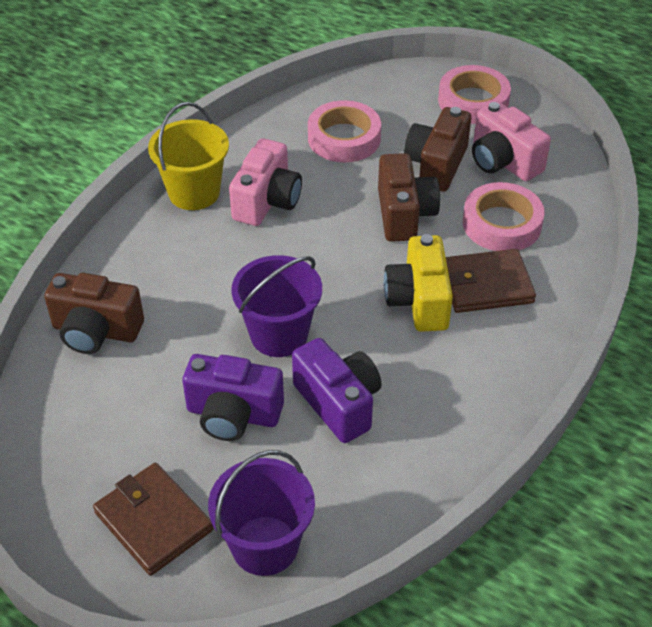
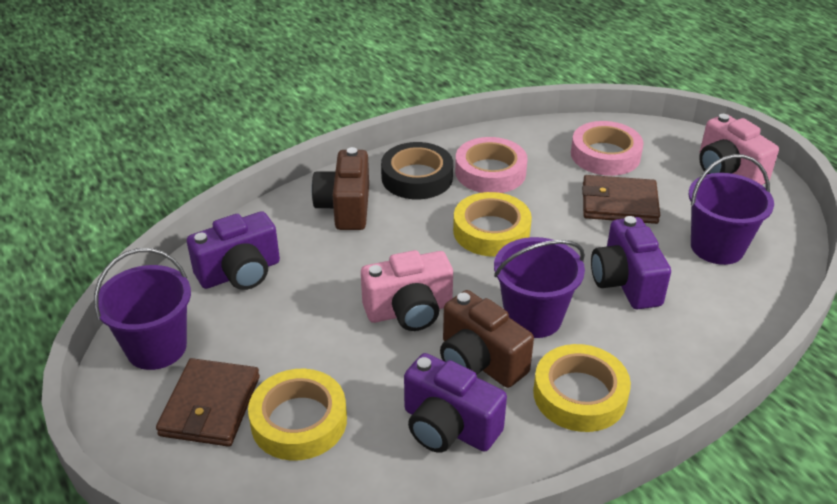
black tape: none = 0 -> [381,142,453,199] = 1
brown camera: [44,273,144,354] [378,153,440,242] [404,107,471,192] = 3 -> [311,147,369,230] [440,290,534,388] = 2
pink tape: [308,100,381,162] [438,65,511,124] [463,182,545,251] = 3 -> [455,137,527,193] [571,121,644,176] = 2
purple bucket: [208,450,315,576] [231,255,322,357] = 2 -> [94,248,191,370] [494,237,585,338] [689,154,774,265] = 3
purple camera: [182,354,284,441] [292,338,381,443] = 2 -> [187,211,280,290] [404,353,507,453] [591,216,671,309] = 3
yellow bucket: [148,102,229,210] = 1 -> none = 0
yellow camera: [384,234,453,332] = 1 -> none = 0
yellow tape: none = 0 -> [248,369,347,461] [453,192,532,256] [533,344,631,432] = 3

